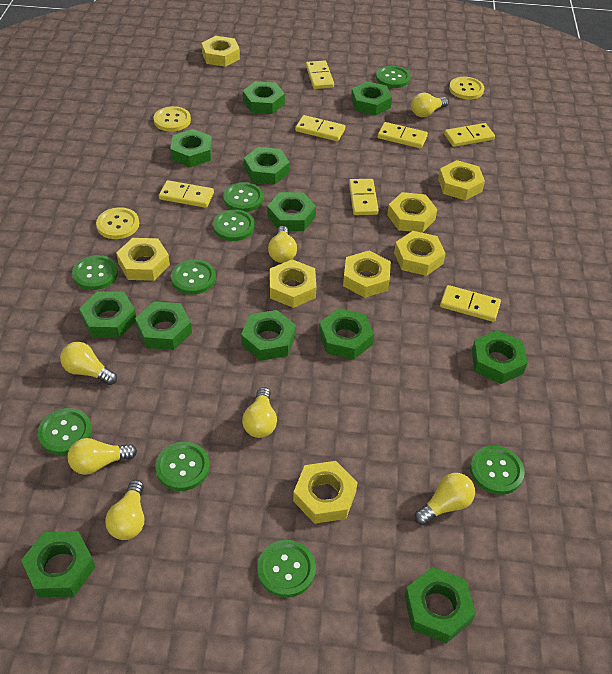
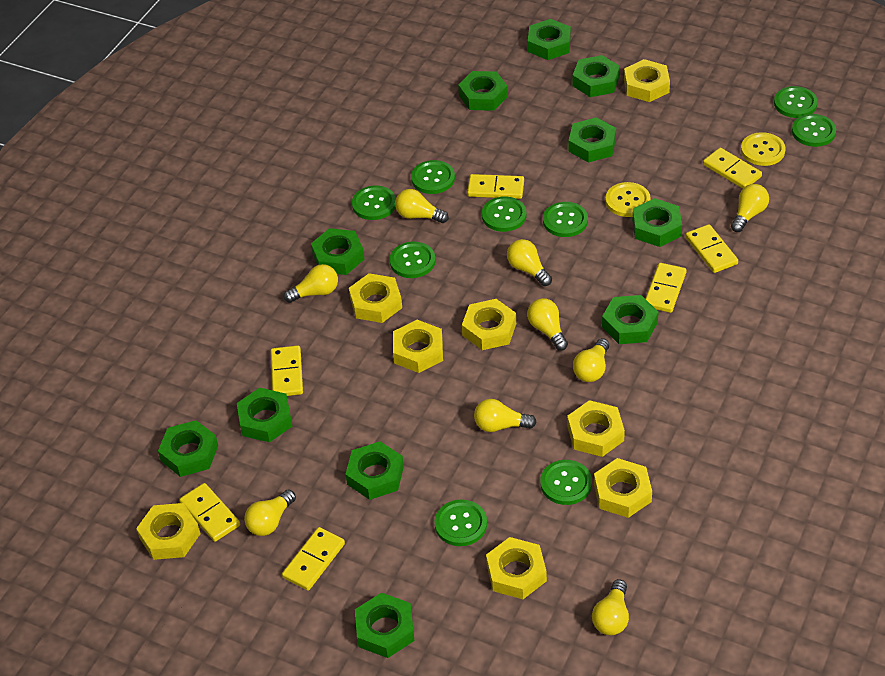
green nut: [21,531,95,598] [79,291,136,338] [135,301,192,350] [170,129,212,167] [241,310,296,361] [243,81,285,114] [244,147,290,185] [267,192,316,231] [319,308,374,360] [351,81,392,116] [404,567,476,644] [472,330,527,384] = 12 -> [158,420,218,477] [237,388,292,442] [311,228,365,275] [345,441,404,500] [355,593,415,658] [458,71,508,111] [528,19,571,60] [569,117,616,163] [573,55,620,97] [602,295,659,344] [632,198,682,247] = 11
yellow button: [96,207,139,239] [154,106,191,132] [449,77,484,100] = 3 -> [605,182,651,217] [741,132,785,166] = 2
yellow light bulb: [60,342,117,385] [68,438,137,475] [105,480,144,540] [242,387,277,438] [268,226,297,263] [411,92,448,117] [415,473,475,525] = 7 -> [244,490,296,536] [284,264,338,303] [395,189,449,223] [474,399,537,432] [507,239,552,286] [527,298,568,351] [573,338,609,382] [592,579,629,635] [731,184,769,232] = 9

